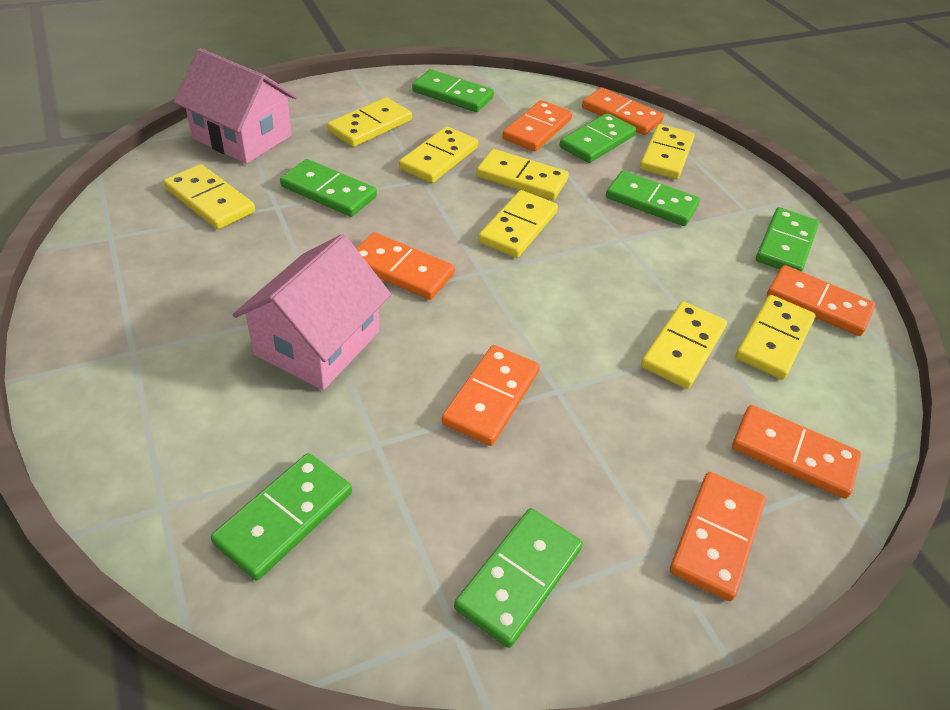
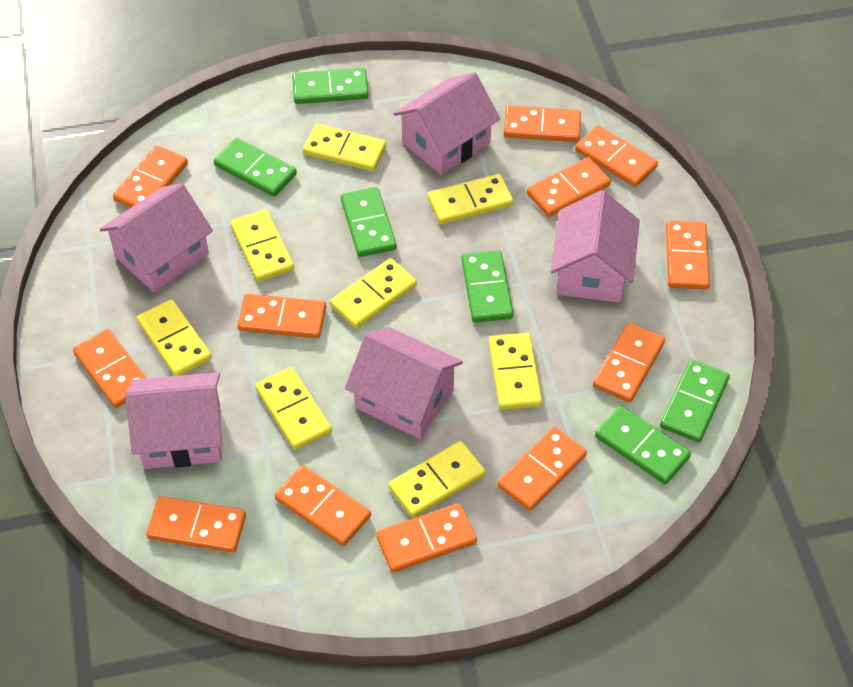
green domino: [211,453,352,580] [280,159,377,217] [412,69,494,112] [454,508,583,648] [559,113,636,163] [606,171,700,226] [756,207,819,272] = 7 -> [214,138,297,197] [292,68,369,104] [341,187,396,257] [462,250,513,323] [595,405,691,484] [660,360,730,442] = 6
orange domino: [356,232,455,300] [441,345,540,446] [502,100,572,151] [582,88,664,135] [670,472,766,601] [732,405,861,499] [767,265,876,336] = 7 -> [73,329,147,408] [113,146,188,208] [146,496,246,553] [237,294,326,338] [274,465,371,546] [376,503,477,573] [497,427,587,511] [504,105,581,142] [527,157,611,217] [575,125,658,187] [593,322,665,403] [666,221,710,289] = 12
pink house: [174,48,297,164] [232,234,391,390] = 2 -> [100,183,213,292] [125,372,222,469] [345,327,463,439] [393,72,500,175] [550,190,640,303] = 5

